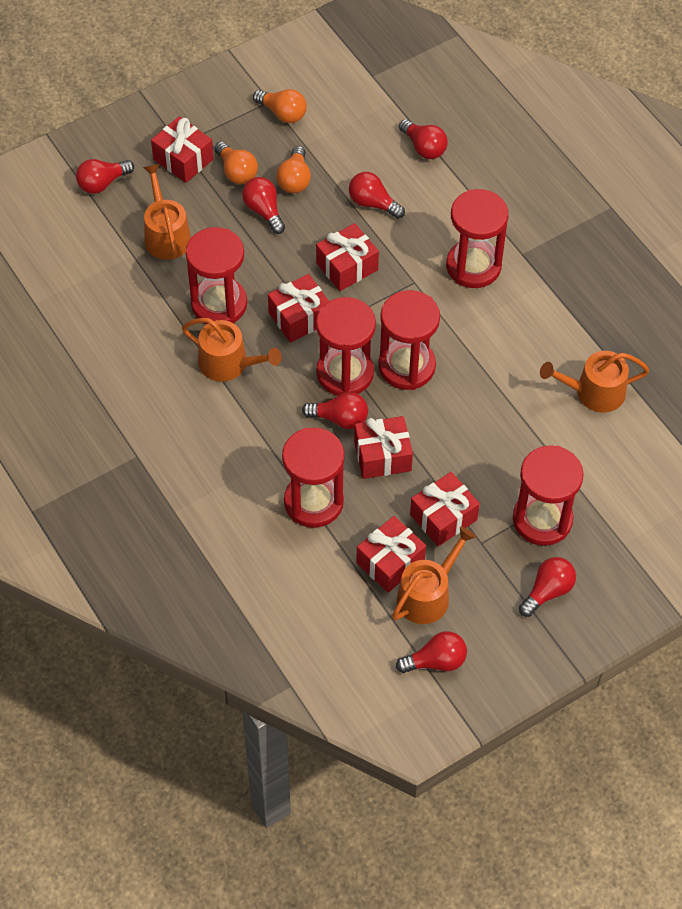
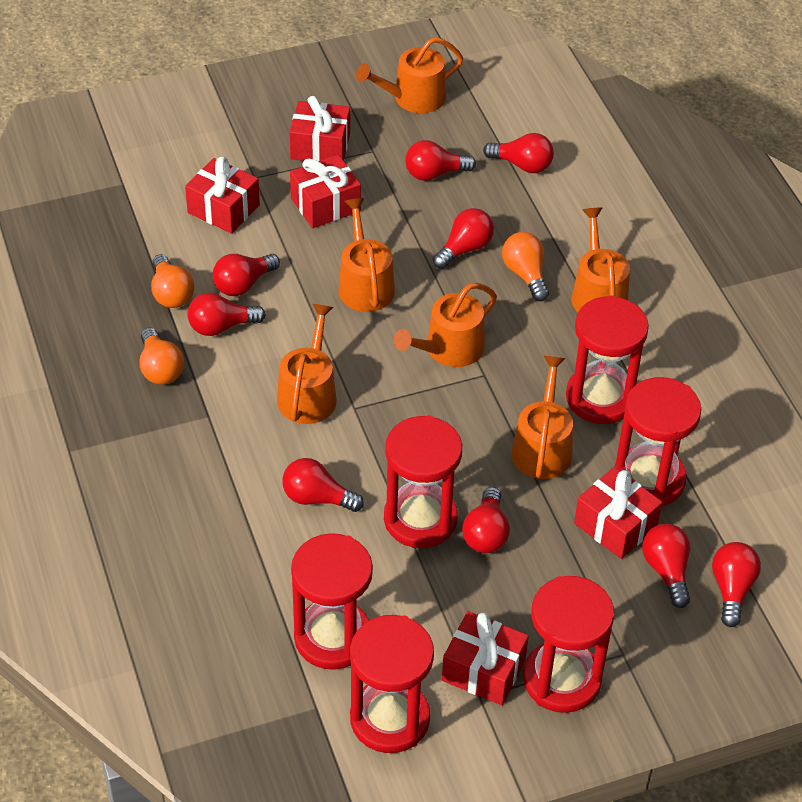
orange watering can: [143,164,191,260] [182,318,282,382] [392,526,476,624] [540,351,650,412] = 4 -> [277,304,337,424] [338,198,395,312] [356,37,463,113] [394,283,497,367] [512,356,573,479] [571,208,630,312] = 6
red gift: [151,116,214,183] [268,274,329,342] [316,223,379,291] [354,416,413,479] [356,516,426,593] [410,472,480,546] = 6 -> [185,157,260,234] [290,96,350,161] [290,155,361,228] [442,611,529,705] [574,467,662,559] = 5
red light bulb: [76,159,134,194] [242,177,285,234] [302,392,368,429] [349,172,405,219] [396,631,467,673] [399,119,448,159] [519,557,576,617] = 7 -> [187,293,266,336] [213,254,280,296] [282,458,364,512] [405,140,476,181] [433,208,494,269] [462,487,510,553] [483,133,554,173] [642,524,690,608] [712,542,761,627] = 9

